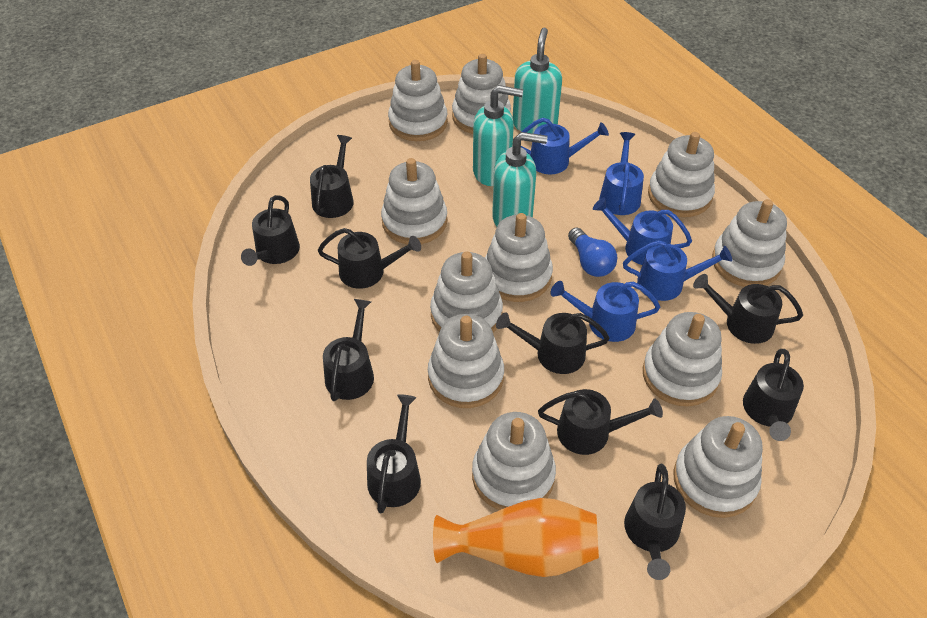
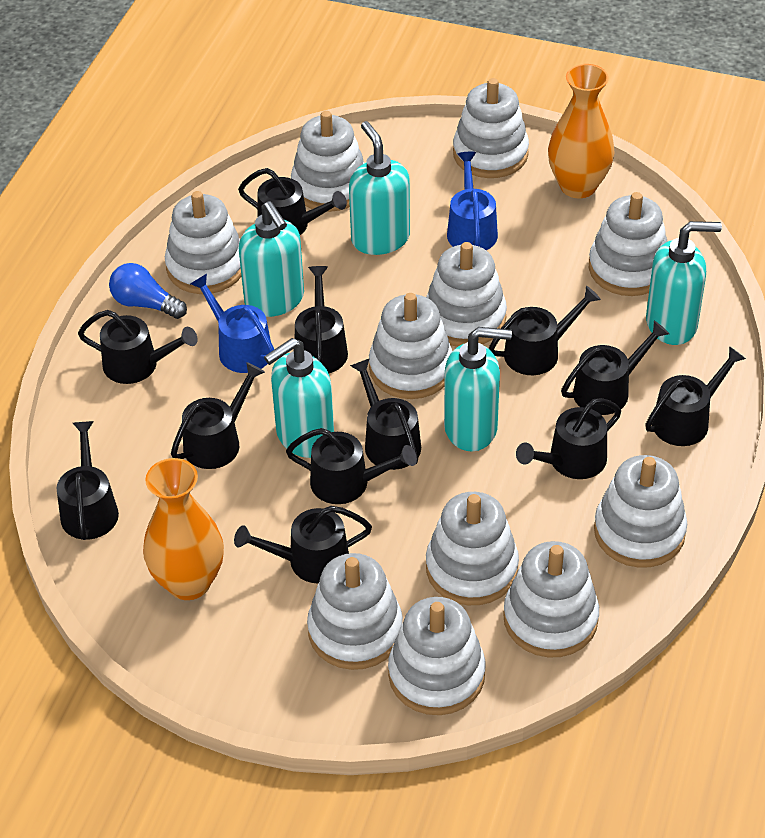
black watering can: [241,195,300,266] [310,135,354,218] [318,228,421,289] [323,299,374,401] [367,394,421,514] [496,312,610,374] [538,389,663,455] [624,464,686,580] [693,274,803,344] [743,349,804,441] = 10 -> [57,421,119,540] [78,310,198,384] [171,362,265,469] [234,506,372,583] [238,168,347,235] [286,428,417,504] [295,266,348,373] [350,358,421,470] [489,286,601,375] [516,398,621,479] [561,321,669,415] [645,346,746,446] = 12
blue watering can: [521,118,609,174] [550,281,660,342] [593,198,692,265] [599,132,644,215] [623,240,732,301] = 5 -> [191,274,274,373] [447,152,498,250] = 2
orange vase: [433,498,599,577] = 1 -> [143,458,224,600] [548,64,615,198] = 2
turquoise soap dispenser: [473,85,523,186] [492,132,548,226] [513,27,562,134] = 3 -> [239,201,304,317] [264,338,334,458] [349,121,410,255] [444,327,512,451] [646,221,722,345] = 5

